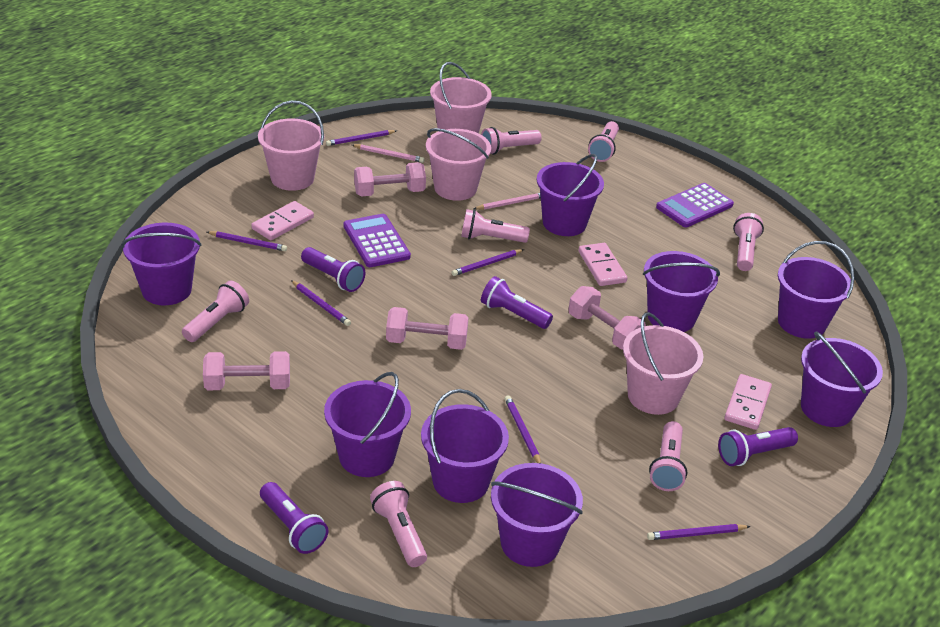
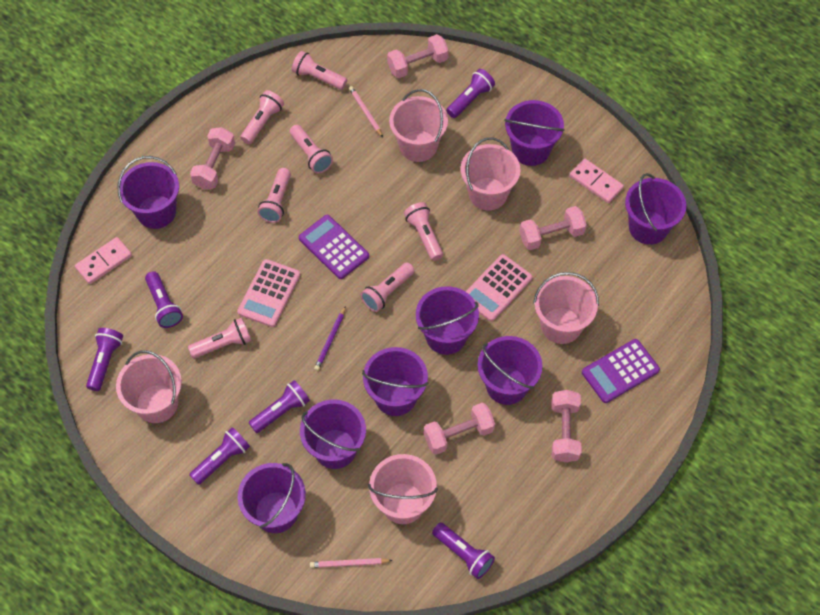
pink bucket: [258,101,324,191] [426,128,491,201] [430,62,492,133] [623,312,703,415] = 4 -> [116,350,182,423] [368,454,438,524] [389,89,448,162] [461,137,520,210] [533,272,599,344] = 5
pink calculator: none = 0 -> [237,259,300,327] [466,254,533,321] = 2
pink domino: [251,201,314,240] [579,243,627,286] [724,374,772,430] = 3 -> [75,237,132,284] [570,159,624,203] = 2
pink dumbbell: [203,351,290,390] [354,162,426,196] [386,307,469,350] [568,286,646,349] = 4 -> [190,127,235,189] [387,34,449,78] [424,403,495,455] [519,206,587,250] [552,390,581,462] = 5
purple flashlight: [260,482,328,554] [301,247,365,292] [481,276,553,329] [718,427,798,466] = 4 -> [86,328,123,391] [145,271,183,328] [189,427,250,485] [249,380,310,433] [432,522,495,579] [446,69,495,118] = 6
purple pencil: [207,231,287,251] [291,280,351,326] [326,130,396,146] [452,249,524,276] [505,395,541,463] [647,524,751,540] = 6 -> [314,306,346,371] = 1

